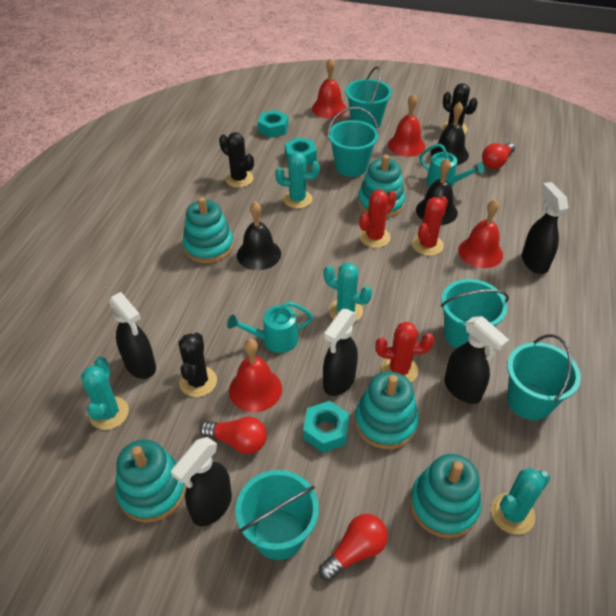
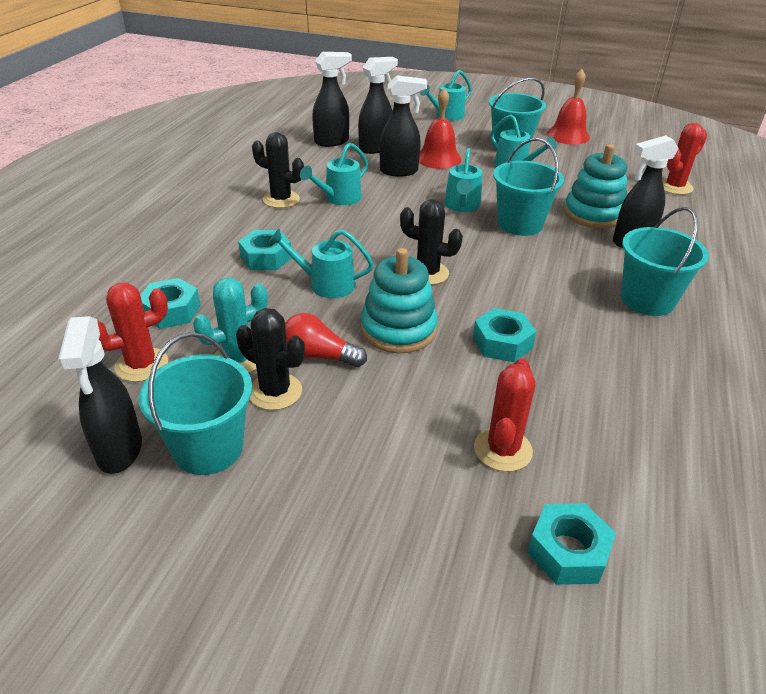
black bell: [237,201,281,270] [416,158,458,225] [431,102,469,165] = 3 -> none = 0
red bell: [229,339,282,412] [312,58,347,119] [388,94,425,157] [458,200,503,268] = 4 -> [419,88,462,169] [547,69,590,145] = 2
red light bulb: [200,417,267,454] [319,514,388,581] [482,143,515,169] = 3 -> [285,313,367,367] = 1
turquoise bucket: [236,470,319,560] [327,107,379,177] [345,66,392,128] [441,279,509,348] [507,334,581,420] = 5 -> [139,332,252,475] [489,78,546,149] [493,138,564,236] [621,207,709,316] = 4
turquoise cactus: [81,357,129,430] [275,152,319,209] [324,263,372,322] [491,468,550,535] = 4 -> [193,278,268,373] = 1
turquoise nut: [258,110,289,138] [285,137,317,166] [303,401,349,453] = 3 -> [140,278,201,329] [238,230,292,270] [473,308,536,362] [527,503,616,585] = 4
turquoise stacking toy: [115,439,186,523] [183,197,234,263] [355,372,419,449] [358,155,405,218] [410,454,481,538] = 5 -> [361,248,438,353] [564,144,627,229] = 2
turquoise watering can: [227,302,313,353] [419,144,484,187] = 2 -> [268,229,374,298] [300,143,368,205] [420,70,472,121] [444,148,483,212] [491,114,557,167] = 5

